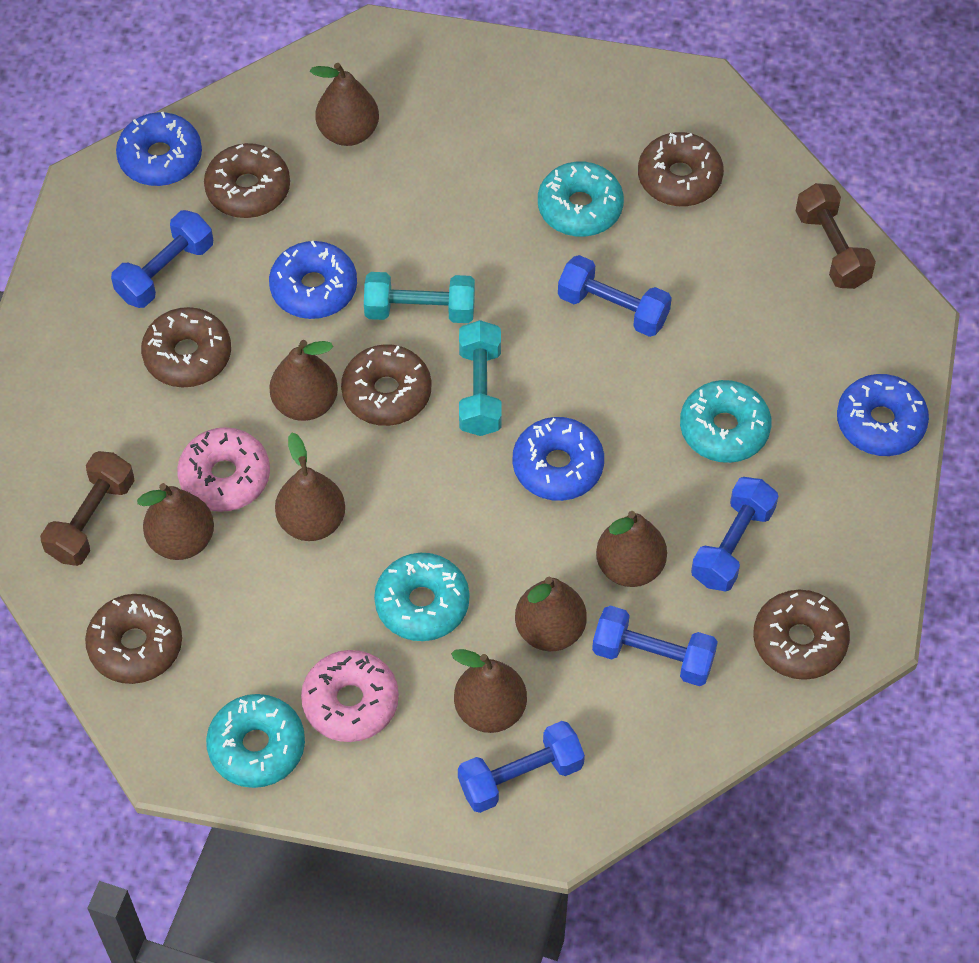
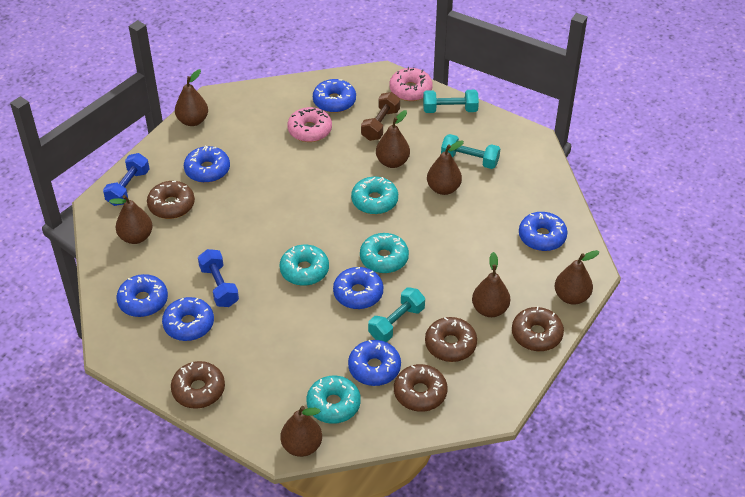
blue donut: [116,112,202,186] [269,241,357,319] [513,417,604,501] [837,374,929,456] = 4 -> [117,274,168,317] [162,297,214,341] [184,145,230,183] [313,79,356,113] [333,267,383,309] [348,340,401,386] [519,212,567,251] = 7
blue dumbbell: [111,210,213,308] [458,721,585,813] [558,255,672,337] [592,606,718,686] [691,477,778,592] = 5 -> [103,153,149,206] [198,249,239,307] = 2
brown donut: [85,594,182,684] [141,307,231,388] [204,143,290,218] [341,344,432,426] [638,132,724,206] [753,590,850,680] = 6 -> [147,181,195,219] [171,361,225,409] [394,364,448,412] [425,317,477,362] [512,306,564,351] = 5
brown dumbbell: [40,451,134,566] [796,183,876,289] = 2 -> [361,92,400,141] = 1
turquoise dumbbell: [364,272,475,323] [459,320,502,436] = 2 -> [368,287,425,342] [423,90,479,113] [441,134,500,169] = 3

